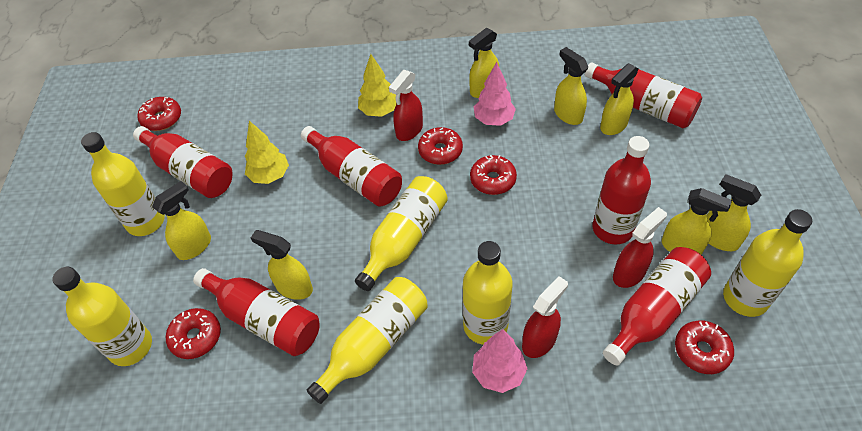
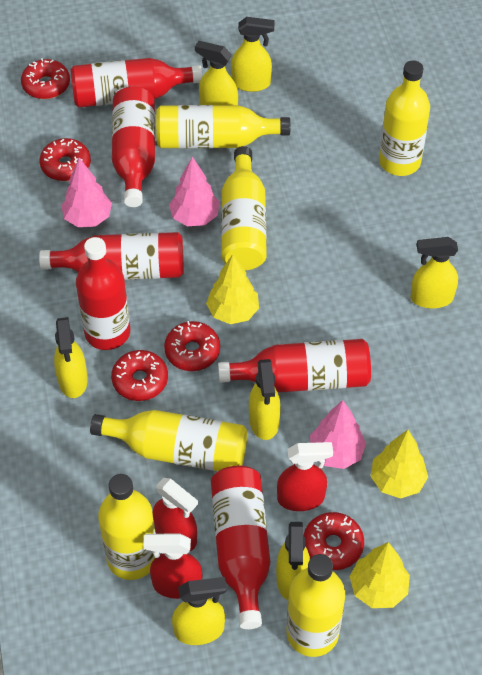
pink tree: [472,329,527,393] [474,62,516,126] = 2 -> [61,158,112,227] [169,157,219,226] [310,400,366,469] = 3
yellow tree: [245,121,289,184] [358,54,397,117] = 2 -> [206,254,259,324] [350,542,410,608] [371,430,428,499] = 3

